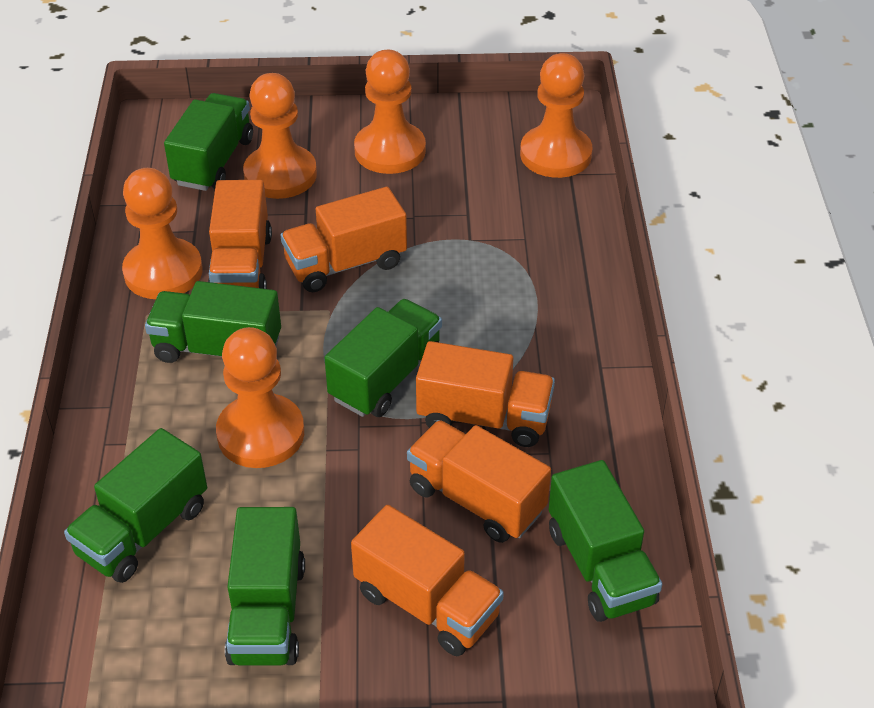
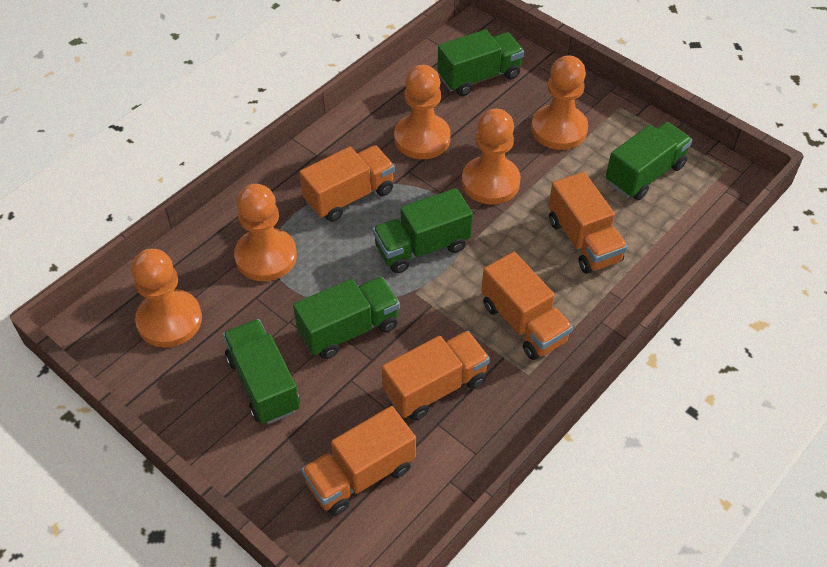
green truck: [64,428,207,583] [145,281,281,363] [164,93,253,191] [225,507,305,665] [324,299,442,417] [549,460,662,622] = 6 -> [223,319,300,424] [293,277,400,359] [373,188,473,273] [437,29,524,96] [606,122,692,200] = 5

